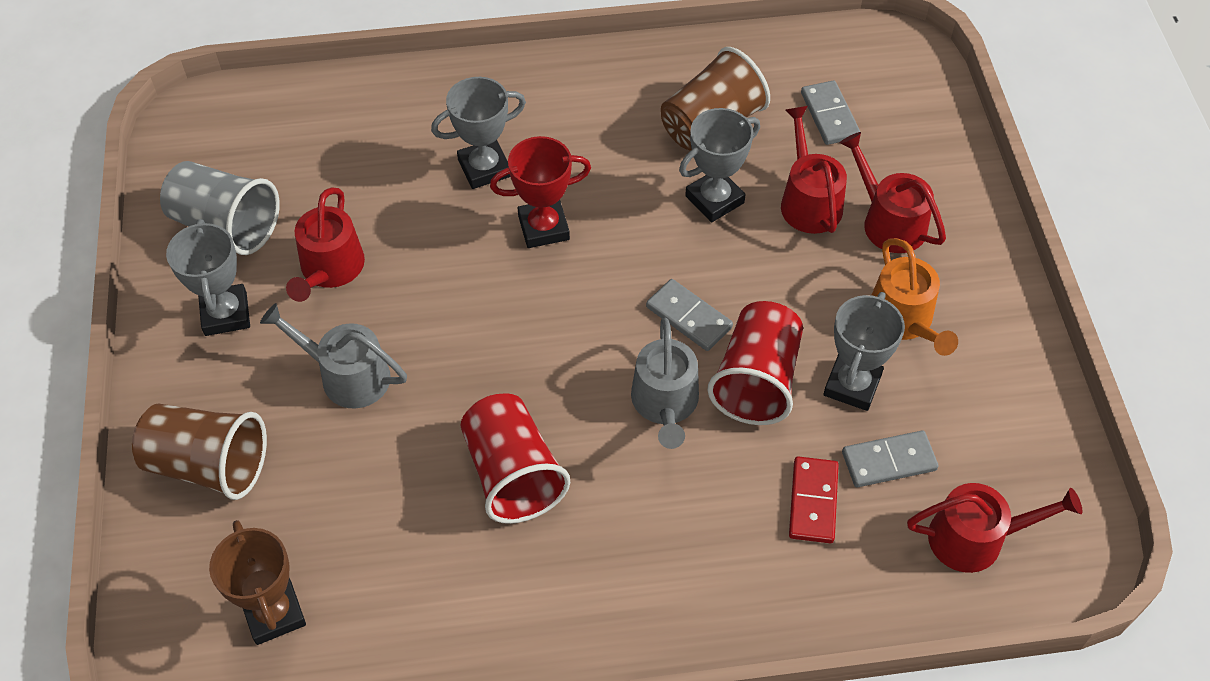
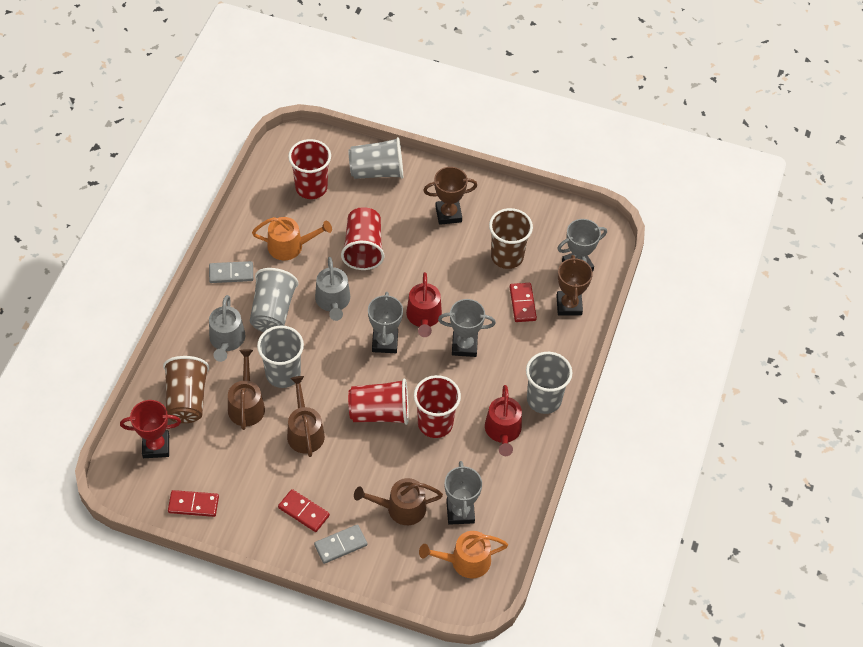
brown trophy: [209,520,306,645] = 1 -> [423,167,477,225] [557,255,593,316] = 2
brown watering can: none = 0 -> [228,349,265,430] [287,376,325,457] [354,478,443,525] = 3
grey cup: [160,161,280,255] = 1 -> [250,268,298,332] [257,326,304,388] [348,137,403,179] [526,352,572,414] = 4
grey domino: [646,279,733,351] [801,80,860,145] [842,431,939,487] = 3 -> [209,261,253,283] [314,524,368,564] = 2
orange watering can: [871,238,958,356] = 1 -> [252,217,332,260] [419,531,508,579] = 2
red cup: [460,393,570,524] [707,301,803,425] = 2 -> [288,139,331,199] [341,207,384,270] [348,379,409,425] [414,375,461,438] = 4
red domino: [789,456,839,543] = 1 -> [168,490,219,517] [278,489,330,532] [510,283,537,322] = 3
red watering can: [286,187,365,302] [781,106,847,234] [840,132,946,253] [907,483,1083,573] = 4 -> [406,272,442,337] [485,385,522,456] = 2

